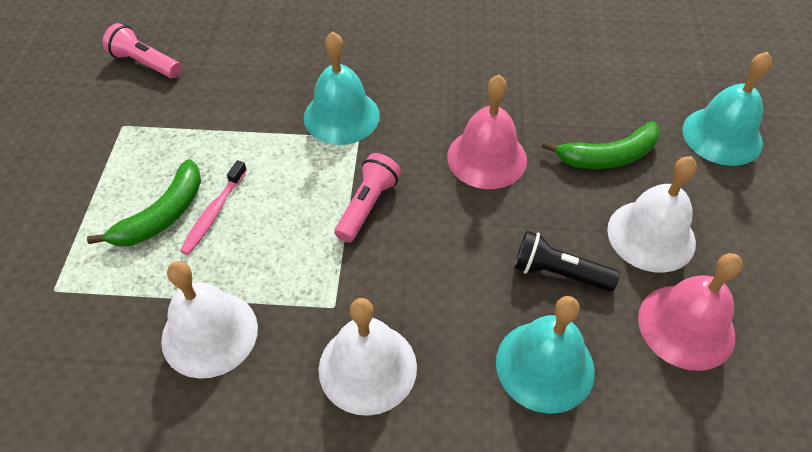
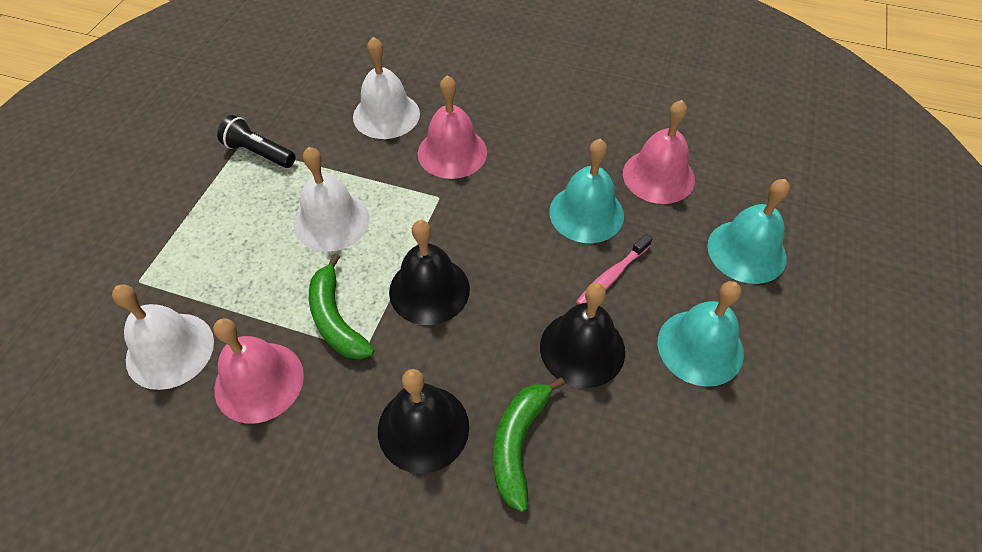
black bell: none = 0 -> [378,369,469,474] [389,220,470,325] [540,283,625,388] = 3
pink bell: [447,75,527,189] [638,253,743,371] = 2 -> [213,318,304,424] [418,75,487,179] [623,100,695,204] = 3
pink flashlight: [103,23,181,78] [334,153,401,243] = 2 -> none = 0

